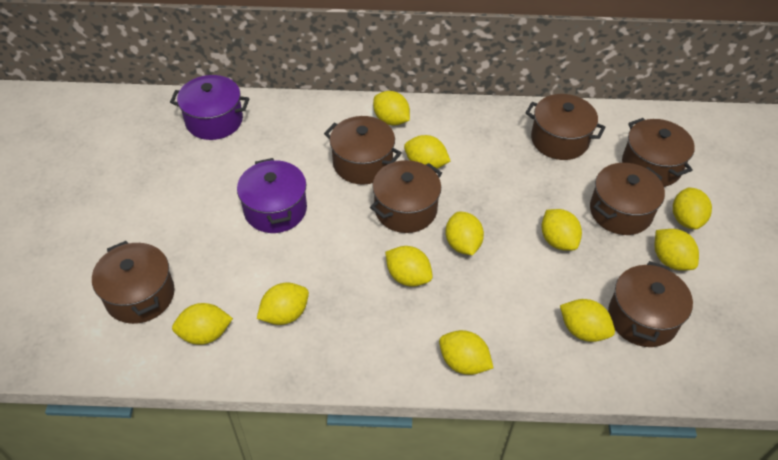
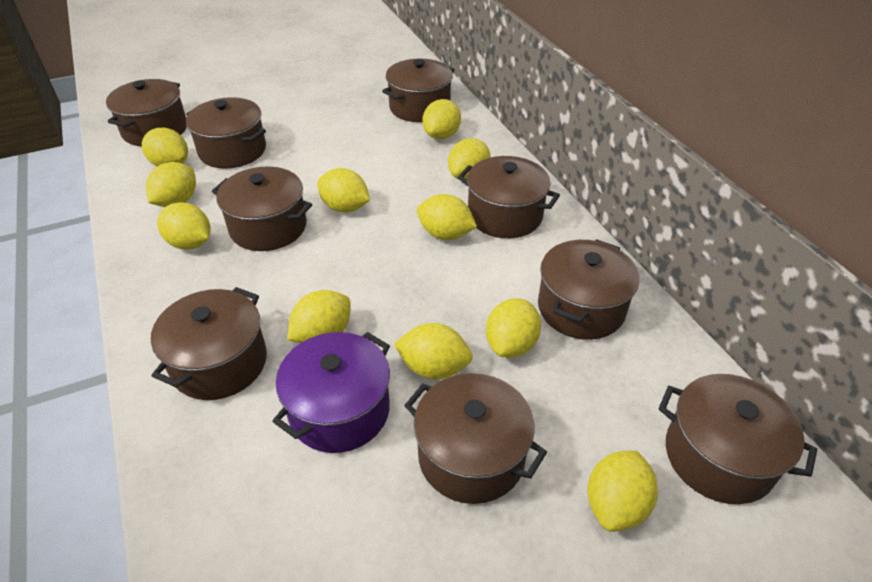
brown pot: [92,241,175,324] [324,116,402,185] [370,160,442,233] [525,94,605,160] [590,163,665,235] [608,261,693,347] [622,118,695,187] = 7 -> [106,79,187,146] [151,287,267,400] [186,97,266,169] [212,166,312,251] [382,59,455,122] [404,373,547,504] [458,156,560,238] [538,239,639,340] [658,374,817,504] = 9
purple pot: [170,75,249,140] [237,158,307,233] = 2 -> [272,332,390,453] = 1

